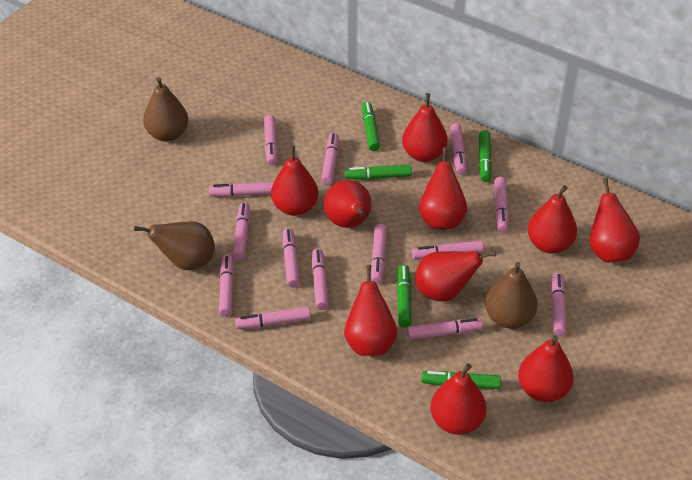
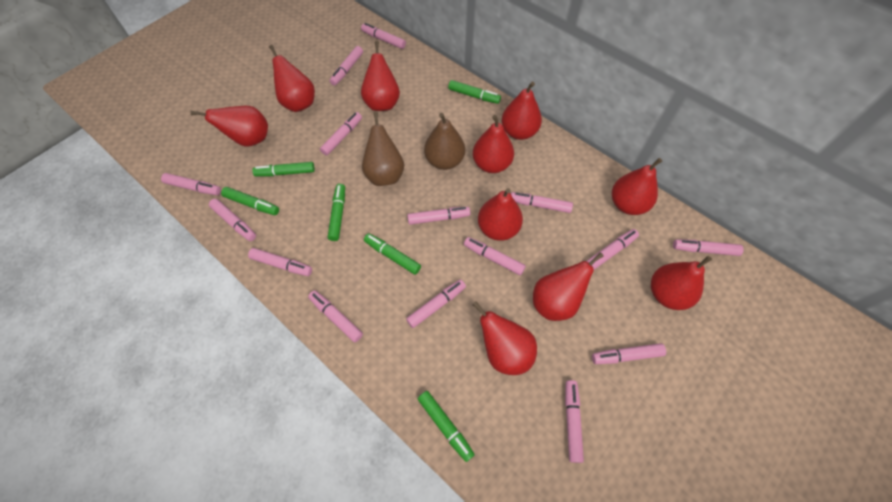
brown pear: [134,222,215,270] [143,77,188,141] [485,262,538,329] = 3 -> [362,111,404,186] [424,113,465,170] = 2
green marker: [345,165,412,180] [362,102,380,151] [397,265,412,328] [422,371,501,389] [479,130,492,182] = 5 -> [221,187,279,215] [252,162,315,176] [328,184,345,241] [364,233,421,275] [418,391,475,462] [448,80,501,104] = 6
pink marker: [209,182,274,197] [219,255,234,317] [233,202,250,260] [235,307,311,329] [264,115,278,165] [283,228,300,288] [312,249,329,310] [321,133,339,185] [371,224,387,283] [407,318,483,340] [412,240,484,259] [450,123,467,175] [494,177,509,232] [551,273,567,336] = 14 -> [161,173,221,195] [209,199,256,241] [248,248,312,276] [308,290,363,342] [320,112,362,155] [330,46,363,86] [361,23,406,49] [406,280,466,328] [407,207,470,225] [464,237,526,276] [511,192,573,213] [565,380,584,463] [587,229,639,270] [592,343,666,364] [673,239,744,256] = 15

